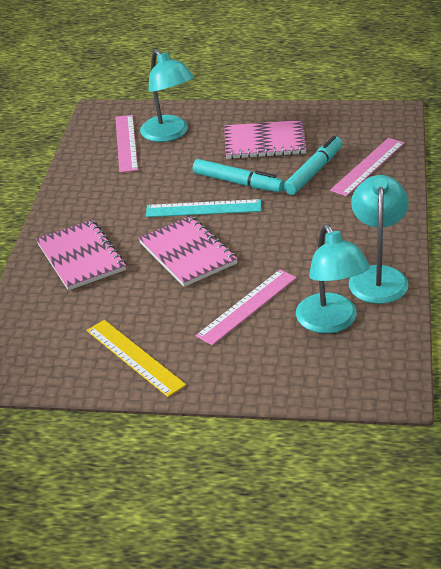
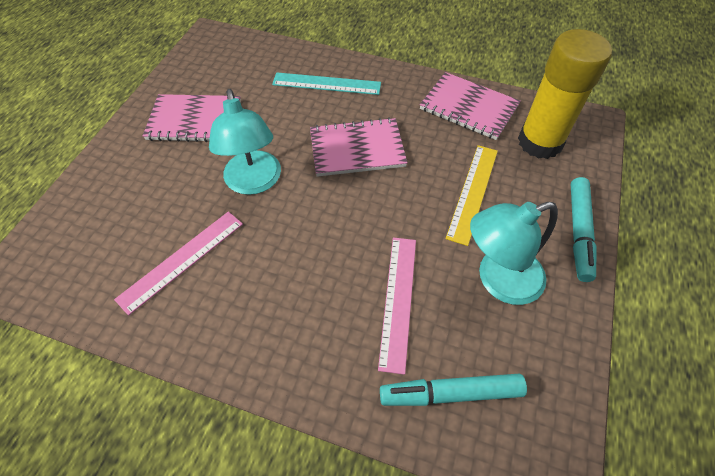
pink ruler: [115,115,138,173] [196,269,297,345] [330,138,404,197] = 3 -> [114,211,243,316] [378,237,416,375] = 2
turquoise lamp: [140,49,194,142] [296,224,370,333] [349,175,409,304] = 3 -> [209,89,281,195] [470,202,558,305] = 2
yellow glue stick: none = 0 -> [518,29,612,159] = 1

